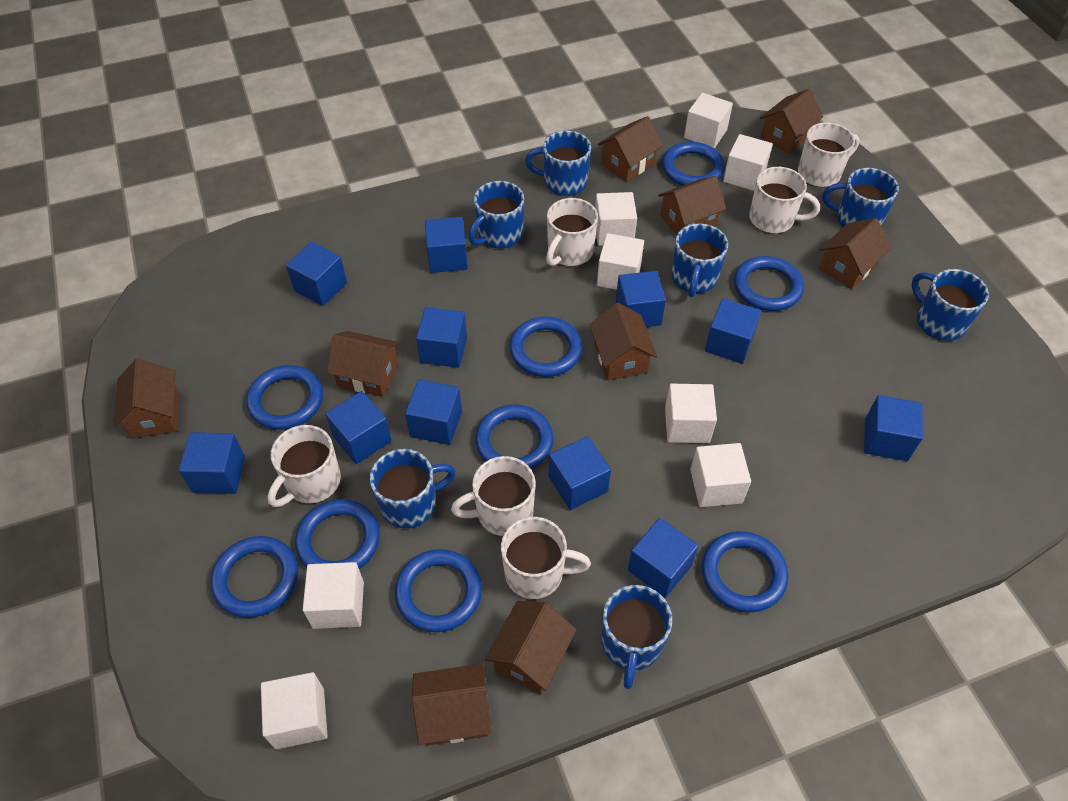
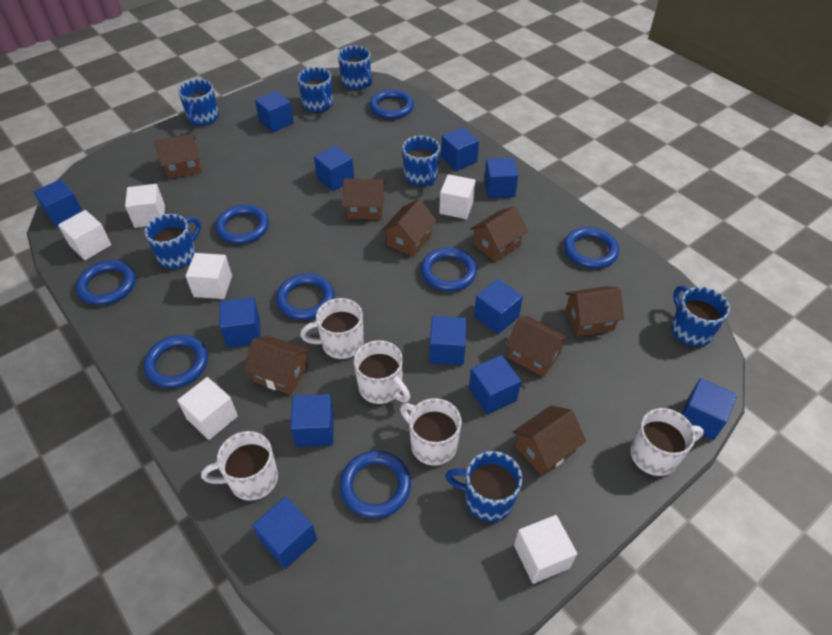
blue cube: [179,432,245,494] [286,242,347,306] [325,391,392,464] [405,379,462,445] [416,307,467,368] [425,217,468,273] [549,436,611,510] [616,271,666,327] [628,518,699,598] [705,298,761,364] [864,395,923,461] = 11 -> [33,179,82,227] [220,297,261,348] [253,497,317,569] [255,91,294,133] [290,394,334,447] [314,145,354,191] [429,316,467,365] [441,127,479,171] [469,355,521,415] [474,279,523,334] [484,158,518,198] [682,378,737,440] = 12
blue ring: [211,536,298,618] [246,365,323,430] [295,499,380,569] [395,549,482,632] [475,405,554,469] [509,317,582,377] [662,142,725,185] [702,531,788,612] [734,256,804,311] = 9 -> [76,260,136,305] [144,335,208,388] [215,205,269,244] [276,274,335,320] [340,451,411,518] [369,89,414,119] [421,248,477,291] [564,227,619,269] = 8
brown house: [114,358,178,438] [327,331,400,397] [412,663,492,746] [485,601,576,694] [589,303,657,380] [597,116,663,182] [658,176,726,235] [760,89,823,154] [819,218,891,289] = 9 -> [154,134,201,179] [244,336,310,395] [343,178,386,220] [382,199,437,257] [470,206,528,262] [505,316,569,377] [513,406,586,476] [565,286,624,336] = 8
white cube: [261,672,328,749] [303,562,364,629] [595,192,637,246] [597,233,644,290] [665,384,717,443] [684,93,733,148] [690,443,751,507] [723,134,773,191] = 8 -> [58,210,111,260] [125,184,165,228] [177,377,238,440] [186,253,232,299] [439,174,475,219] [514,515,577,584] = 6
white mug: [268,425,341,507] [451,456,536,536] [501,517,591,599] [546,198,598,266] [749,167,820,234] [798,122,860,187] = 6 -> [201,431,278,501] [300,298,364,359] [354,340,410,404] [400,398,462,466] [631,408,704,476] = 5

